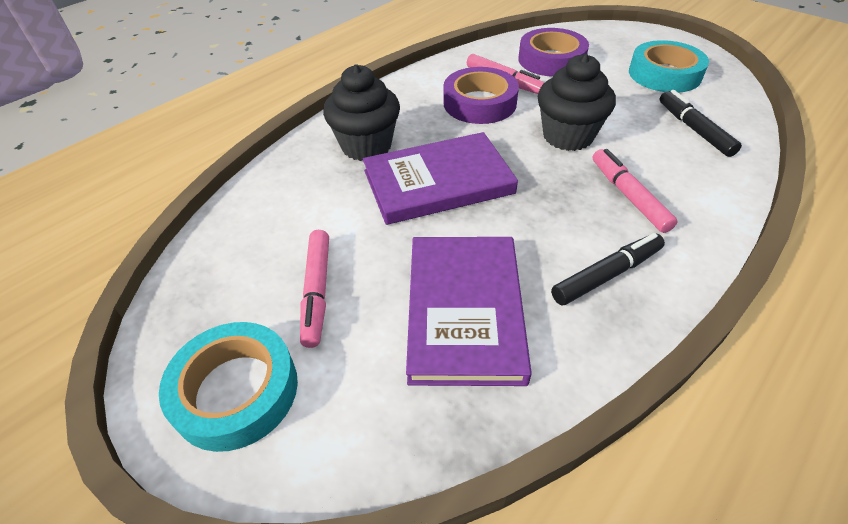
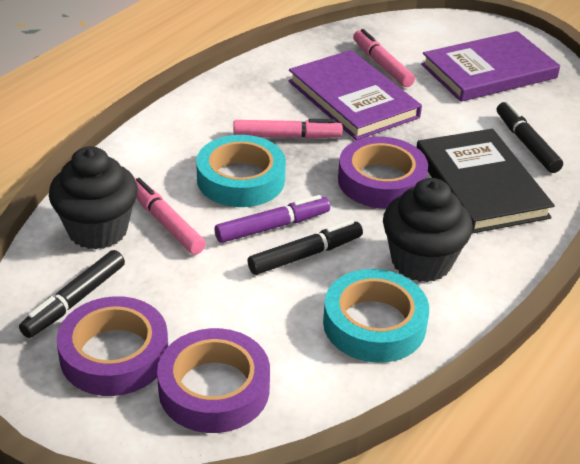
black book: none = 0 -> [417,129,555,234] = 1
black marker: [551,233,665,305] [659,90,742,157] = 2 -> [19,250,125,338] [247,220,363,275] [497,102,563,173] = 3
purple marker: none = 0 -> [215,195,330,243] = 1
purple tape: [443,67,519,124] [518,28,589,77] = 2 -> [57,296,168,396] [157,328,270,433] [338,137,428,209] = 3

